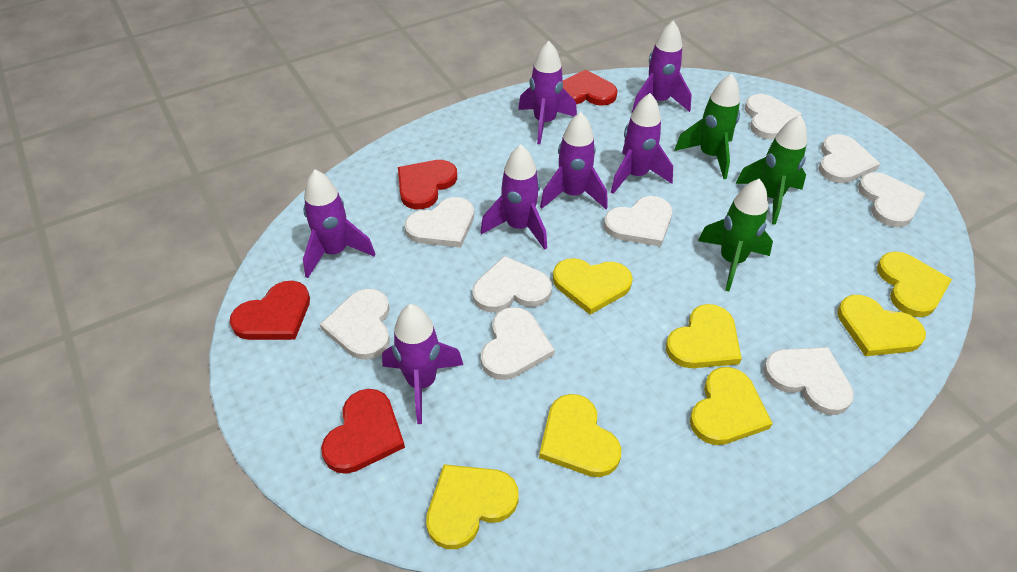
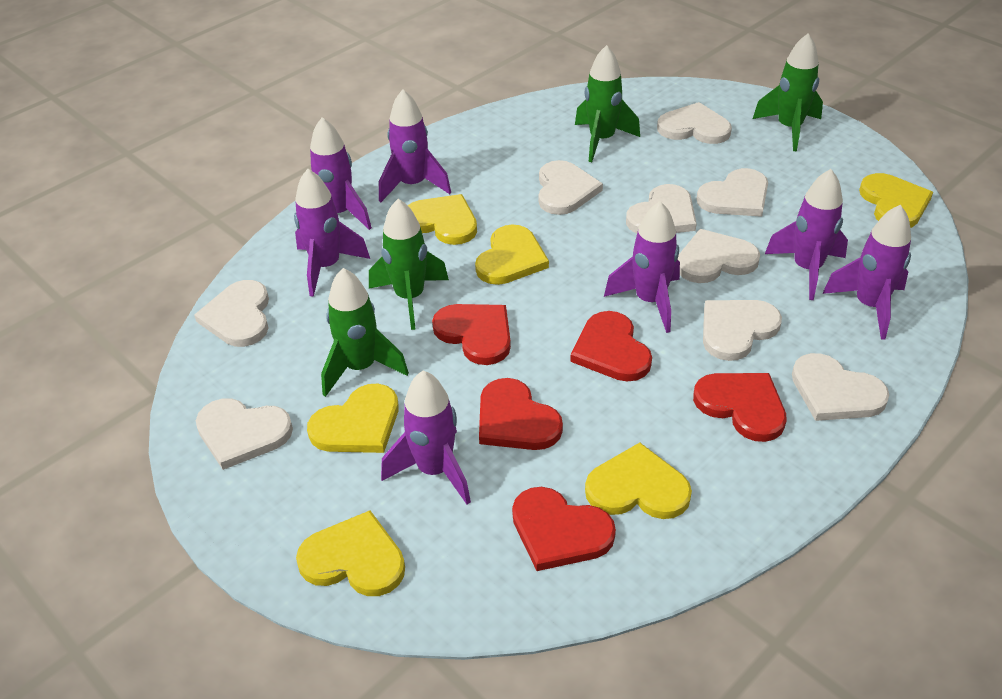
green rocket: [674,73,740,179] [698,178,773,291] [735,115,807,225] = 3 -> [321,268,409,397] [369,199,449,330] [575,45,640,162] [753,33,823,151] = 4
red heart: [230,281,310,340] [321,389,405,474] [398,160,457,209] [563,70,618,106] = 4 -> [432,304,511,365] [479,378,563,450] [512,487,616,571] [570,311,652,382] [693,373,787,442] = 5
yellow heart: [426,464,519,549] [539,394,621,477] [553,258,633,315] [666,304,742,368] [690,367,773,445] [837,295,926,356] [877,252,952,317] = 7 -> [296,510,405,596] [307,384,399,453] [408,194,477,245] [475,224,549,285] [585,443,692,519] [859,173,933,228] = 6

